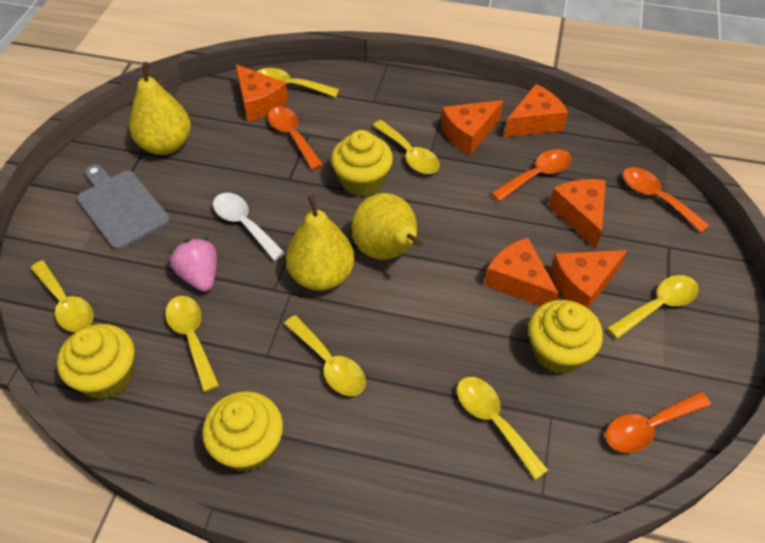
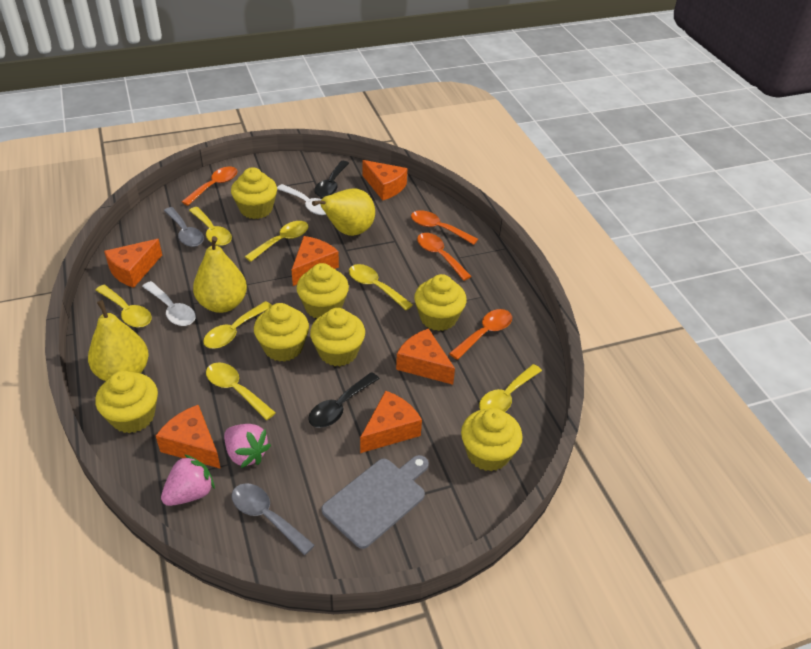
black spoon: none = 0 -> [308,372,380,428] [314,161,349,197] = 2
grey spoon: none = 0 -> [164,207,204,247] [231,483,315,555] = 2
pink strawberry: [168,237,217,292] = 1 -> [161,454,215,506] [224,424,271,468] = 2
white spoon: [213,193,285,261] = 1 -> [142,281,196,326] [277,184,326,215] = 2
yellow cupcake: [57,324,135,400] [202,391,283,472] [331,130,393,197] [528,300,603,374] = 4 -> [95,371,158,433] [231,167,277,219] [254,303,309,362] [296,263,349,318] [310,308,365,366] [414,274,467,331] [461,408,523,471] = 7

